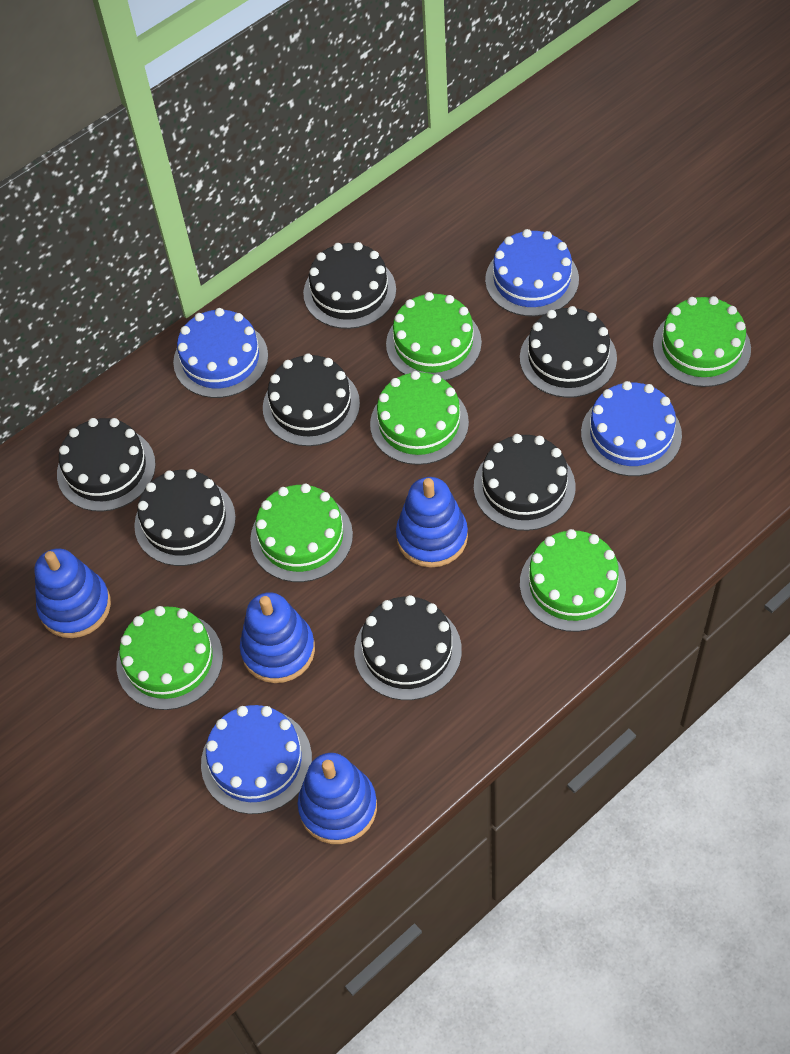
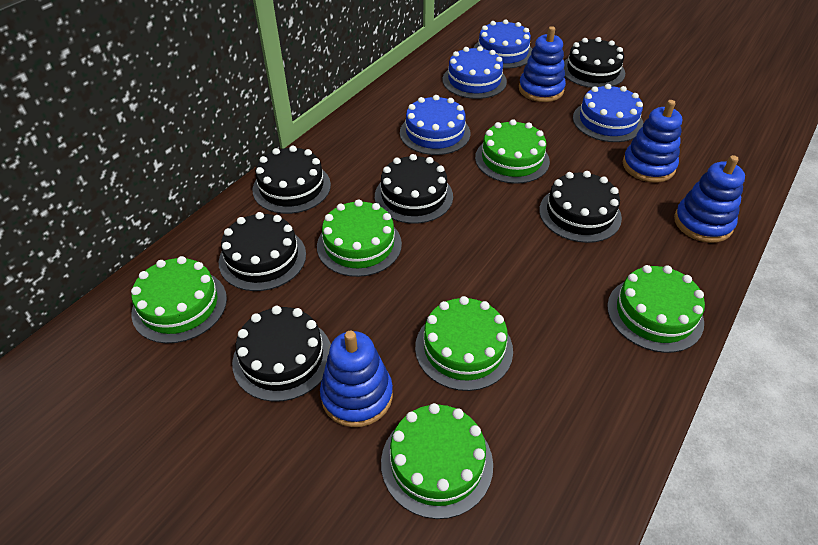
black cake: [57,418,156,512] [134,469,236,566] [263,354,360,446] [303,242,396,329] [354,595,462,700] [474,434,576,531] [520,306,617,398] = 7 -> [219,212,306,291] [232,306,331,402] [253,145,331,214] [375,154,453,224] [539,171,622,243] [564,37,625,88] = 6

